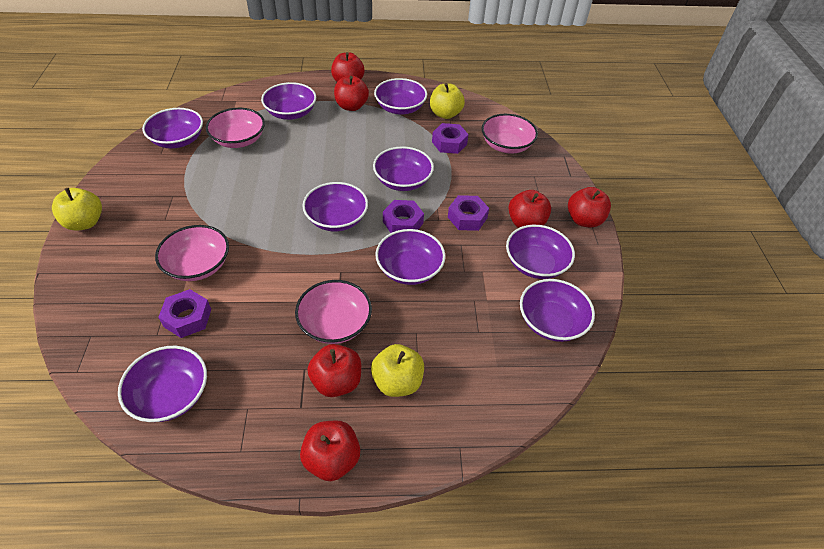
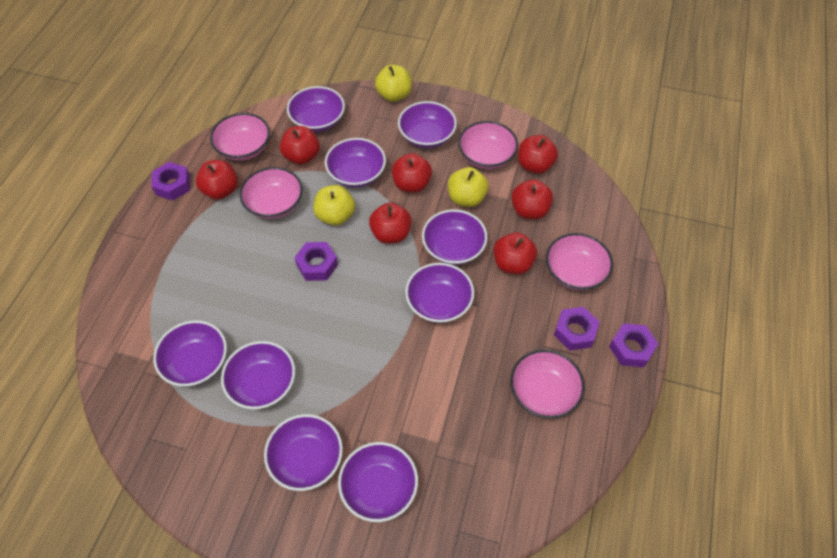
pink bowl: [155,225,229,281] [206,108,265,148] [295,280,372,344] [481,114,538,154] = 4 -> [210,113,270,161] [239,167,303,219] [458,121,518,169] [510,349,585,419] [546,233,613,291] = 5
red apple: [300,420,360,481] [308,344,361,397] [331,52,365,82] [334,75,369,111] [509,190,551,228] [568,187,611,227] = 6 -> [196,160,238,200] [280,126,320,165] [369,203,411,244] [392,153,432,193] [494,232,537,274] [511,179,553,219] [518,135,558,174] = 7

